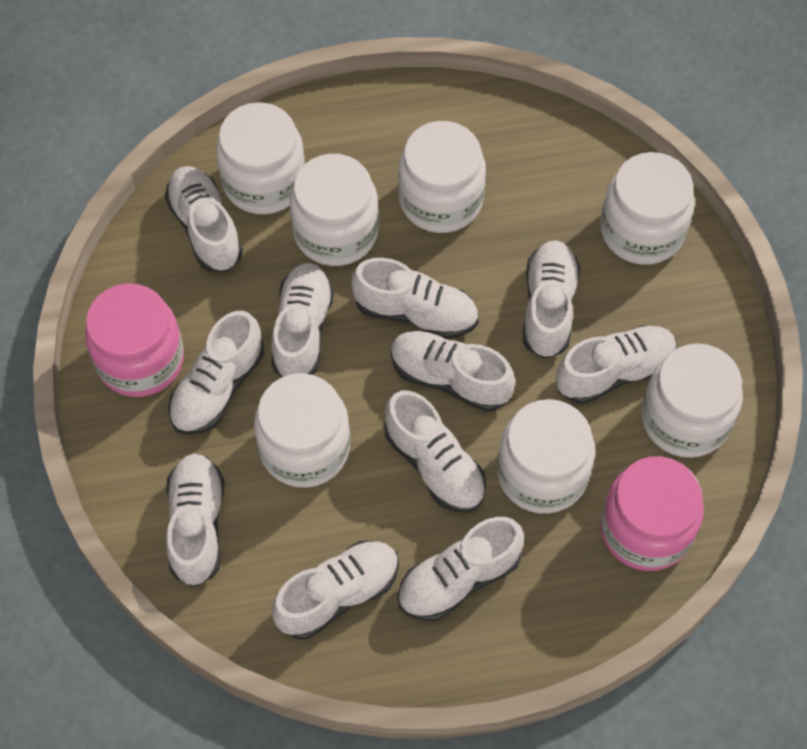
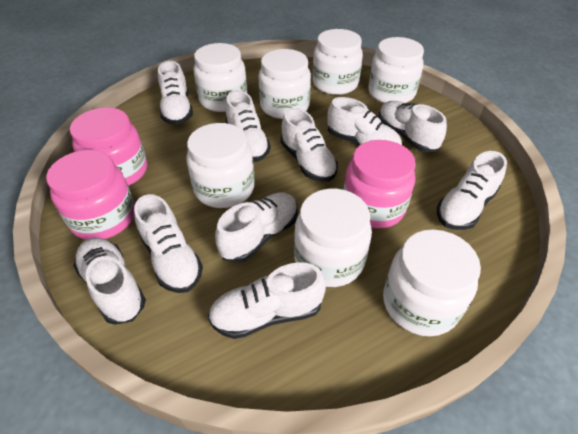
pink jar: [85,283,184,397] [600,456,704,571] = 2 -> [46,150,135,240] [70,107,147,186] [343,140,416,229] = 3
white shoe: [165,166,243,272] [166,454,224,587] [168,310,264,435] [271,263,334,377] [272,541,399,639] [351,258,479,339] [384,390,486,513] [391,331,515,412] [398,517,524,621] [523,240,580,359] [556,325,677,404] = 11 -> [73,238,146,325] [134,194,203,293] [158,61,193,125] [208,262,326,339] [215,192,298,263] [225,90,271,162] [280,108,338,182] [327,97,402,146] [378,101,447,152] [437,151,507,230] = 10

